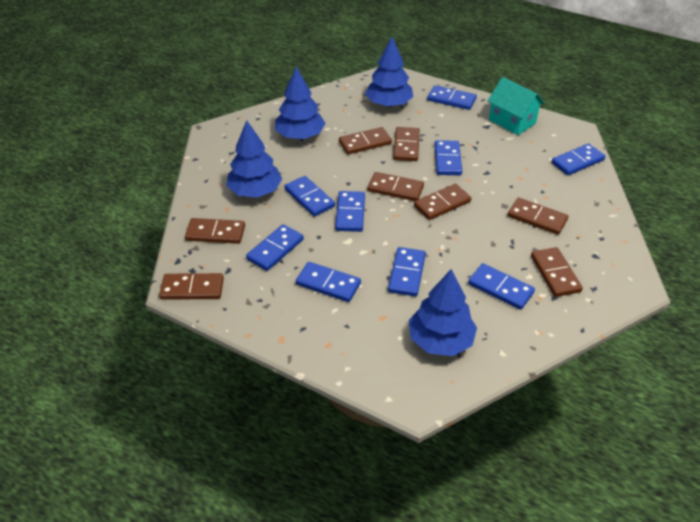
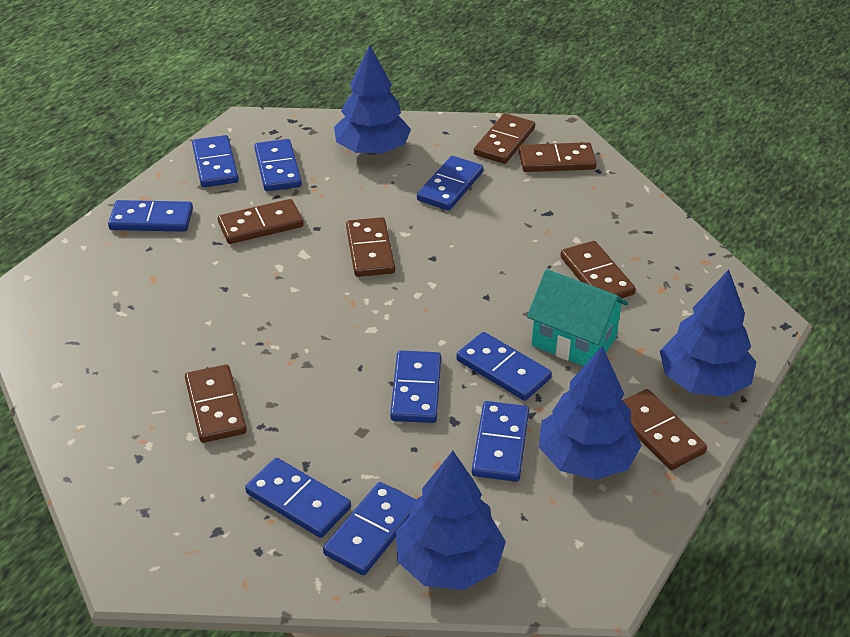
brown domino: [159,273,224,300] [185,218,245,244] [339,127,392,154] [368,172,424,201] [393,127,420,161] [414,184,471,220] [508,197,568,235] [531,247,583,297] = 8 -> [185,365,247,443] [218,199,303,244] [346,217,395,277] [474,113,535,164] [519,142,597,172] [560,241,636,298] [623,389,707,470] = 7

